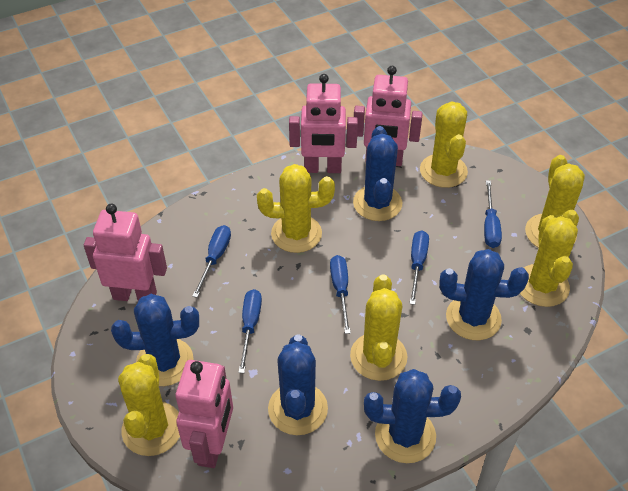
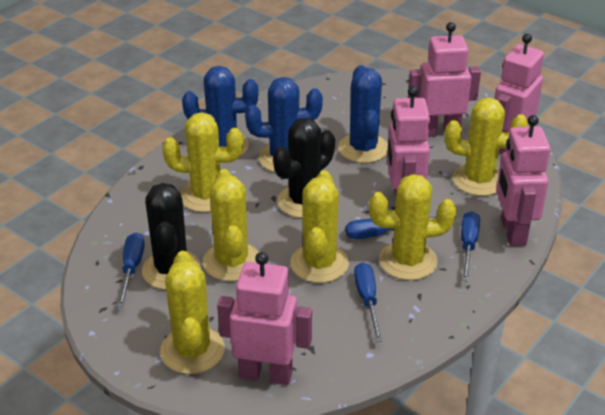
black cactus: none = 0 -> [142,183,201,290] [273,118,335,218] = 2
blue cactus: [111,294,199,386] [268,335,328,435] [353,126,402,221] [364,369,461,463] [439,249,529,340] = 5 -> [182,66,258,157] [245,77,323,173] [338,65,388,163] = 3
blue screwdriver: [192,225,231,298] [238,289,262,373] [330,255,351,334] [410,231,429,305] [484,180,502,248] = 5 -> [117,233,145,307] [345,216,437,239] [354,262,383,342] [461,211,480,281] = 4
pink robot: [84,204,167,301] [176,360,233,468] [289,74,358,173] [354,66,423,166] = 4 -> [217,252,312,385] [387,86,430,197] [408,22,481,137] [495,34,544,154] [496,115,551,246] = 5

